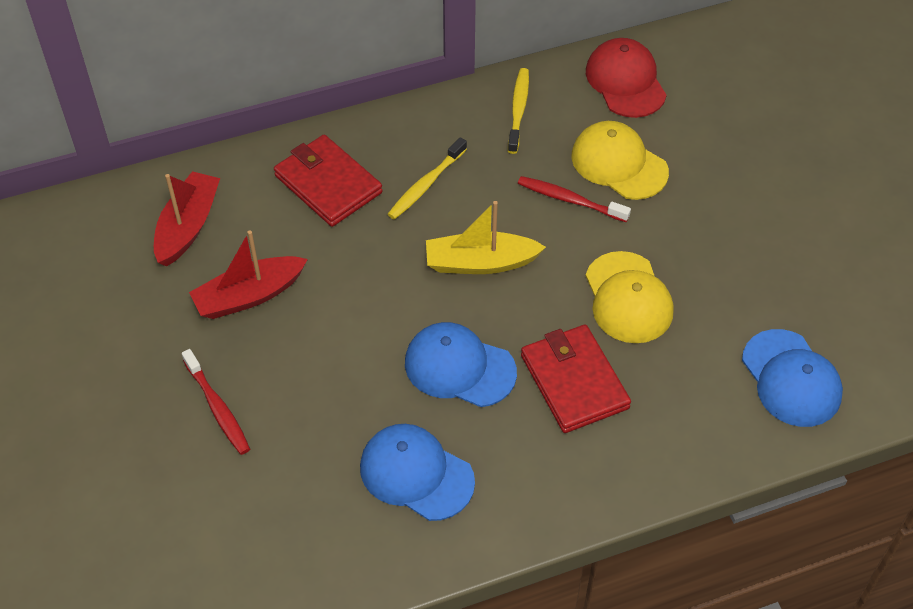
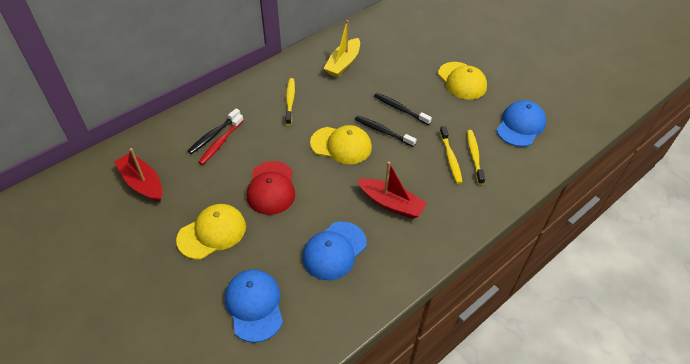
black toothbrush: none = 0 -> [188,108,240,154] [355,115,416,147] [374,93,432,125] = 3
red toothbrush: [182,349,250,455] [518,176,631,222] = 2 -> [198,114,244,165] = 1
red wallet: [274,135,382,227] [521,325,631,433] = 2 -> none = 0
yellow cap: [571,121,669,200] [586,251,674,343] = 2 -> [176,204,246,259] [310,125,372,164] [438,62,487,100] = 3
yellow toothbrush: [388,137,467,220] [508,68,529,154] = 2 -> [285,78,295,125] [440,126,463,184] [467,130,485,185] = 3

